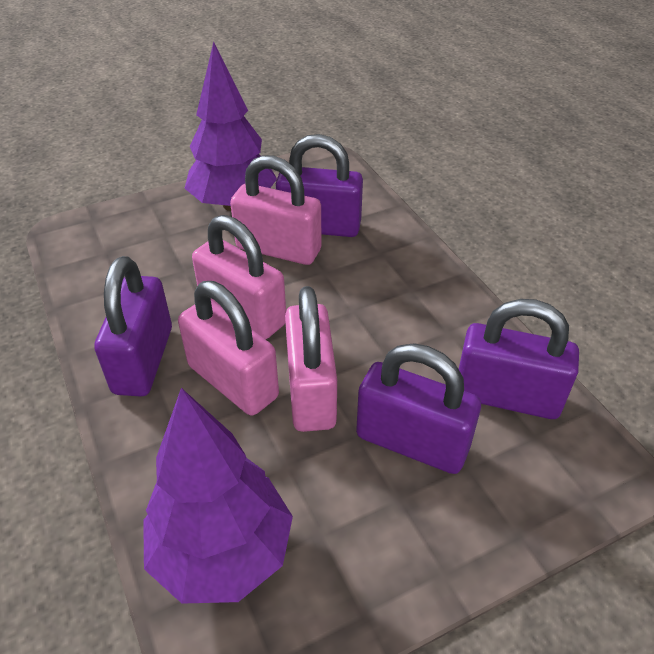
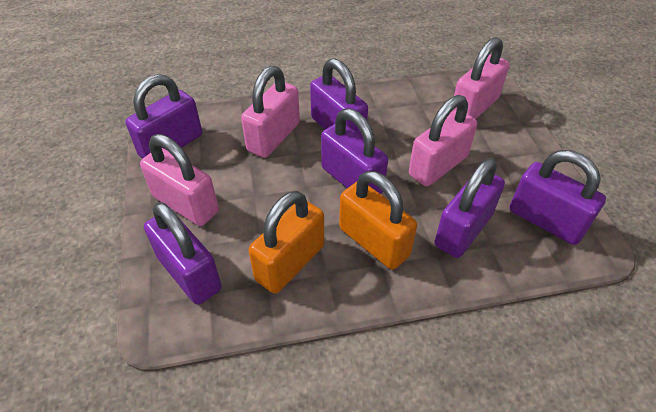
orange padlock: none = 0 -> [248,191,324,294] [339,171,417,270] = 2
purple padlock: [94,256,172,396] [276,134,363,237] [356,343,481,474] [459,299,579,419] = 4 -> [125,74,202,159] [144,202,222,305] [310,58,368,137] [321,108,388,194] [434,158,505,258] [510,150,606,245] = 6
purple tree: [143,388,293,604] [185,42,277,211] = 2 -> none = 0

